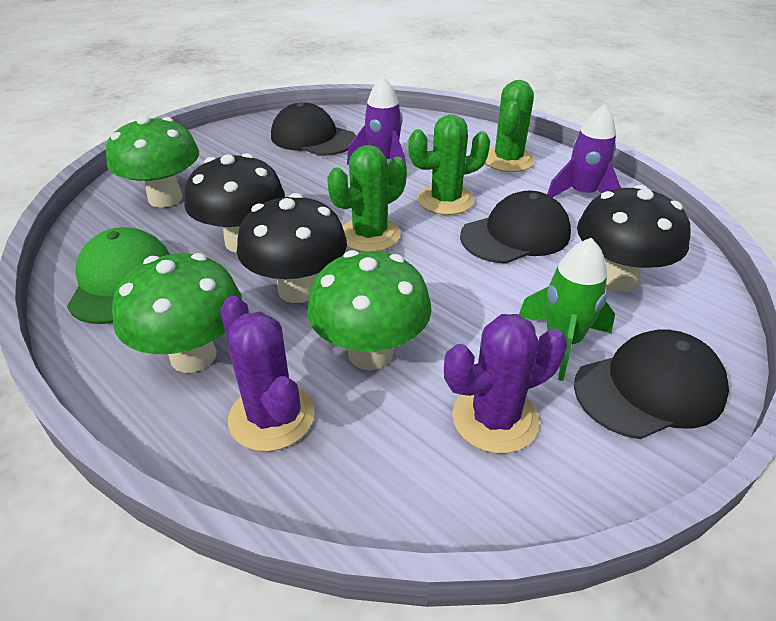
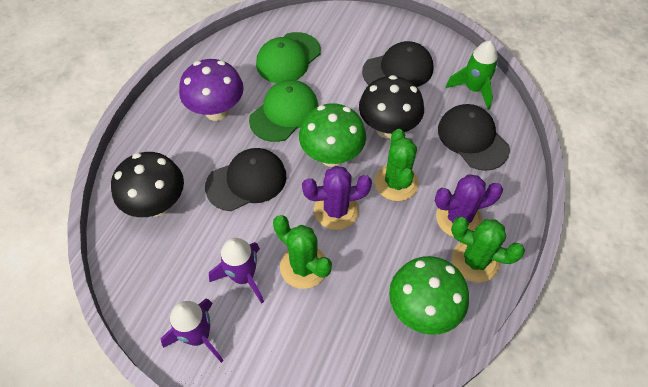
black mushroom: [184,153,285,253] [237,193,347,303] [577,185,690,292] = 3 -> [111,152,184,217] [359,75,424,139] = 2
green cap: [67,227,170,324] = 1 -> [249,80,318,142] [256,32,321,83] = 2
green mushroom: [106,116,199,208] [112,253,242,373] [307,250,431,370] = 3 -> [299,103,366,167] [389,256,469,335] = 2
purple mushroom: none = 0 -> [179,59,244,121] = 1

